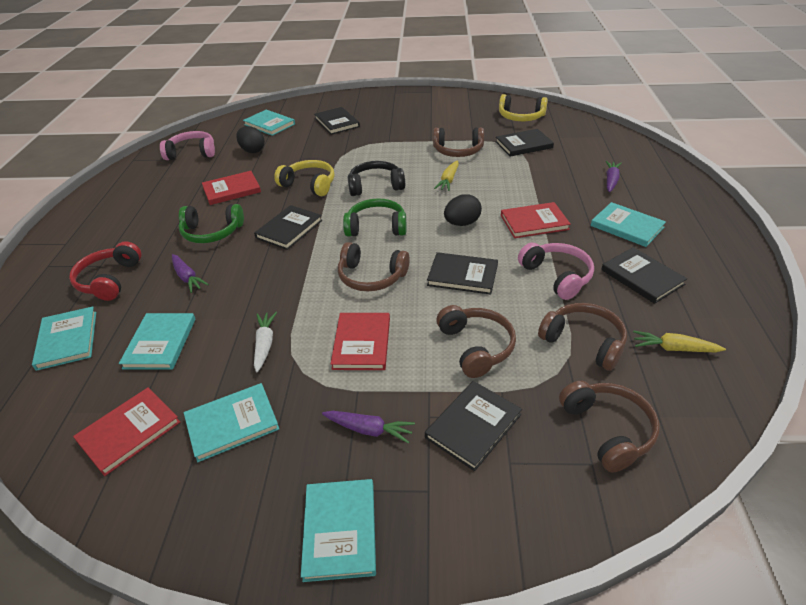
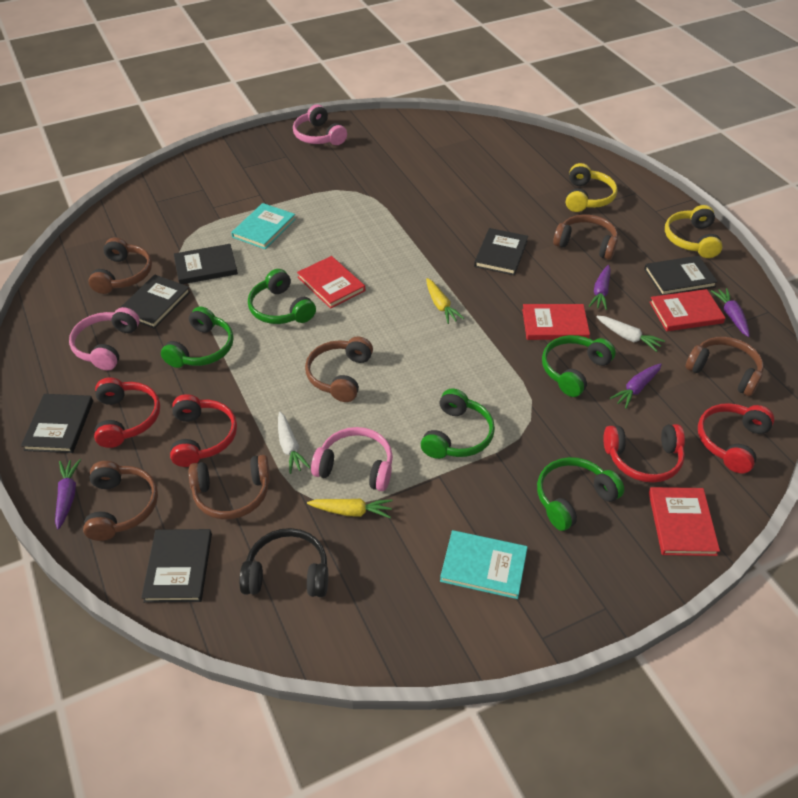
black egg: [237,126,265,153] [444,194,482,226] = 2 -> none = 0
brown headphones: [338,242,410,291] [433,128,484,157] [436,305,516,378] [538,303,627,371] [559,381,660,473] = 5 -> [83,461,158,541] [88,237,152,294] [189,455,270,519] [305,336,373,402] [553,214,618,260] [686,337,764,396] = 6
green headphones: [178,204,244,243] [343,198,406,237] = 2 -> [161,306,234,368] [248,269,316,324] [421,389,495,459] [537,457,624,531] [542,335,616,397] = 5
pink headphones: [160,131,215,160] [518,243,594,300] = 2 -> [69,307,140,370] [293,105,347,145] [311,427,393,491] = 3
purple carrot: [172,254,209,293] [322,411,415,444] [606,161,621,192] = 3 -> [55,459,81,529] [589,265,611,310] [610,364,662,409] [711,288,750,337] = 4
red headphones: [69,241,142,301] = 1 -> [94,377,160,448] [170,394,237,467] [604,424,685,483] [698,403,774,473] = 4
turquoise book: [32,306,96,371] [119,313,196,370] [184,383,279,462] [243,110,295,136] [301,479,376,582] [591,202,666,247] = 6 -> [231,203,296,249] [440,530,528,599] = 2
white carrot: [254,312,277,372] = 1 -> [278,412,311,474] [596,316,665,352] = 2

